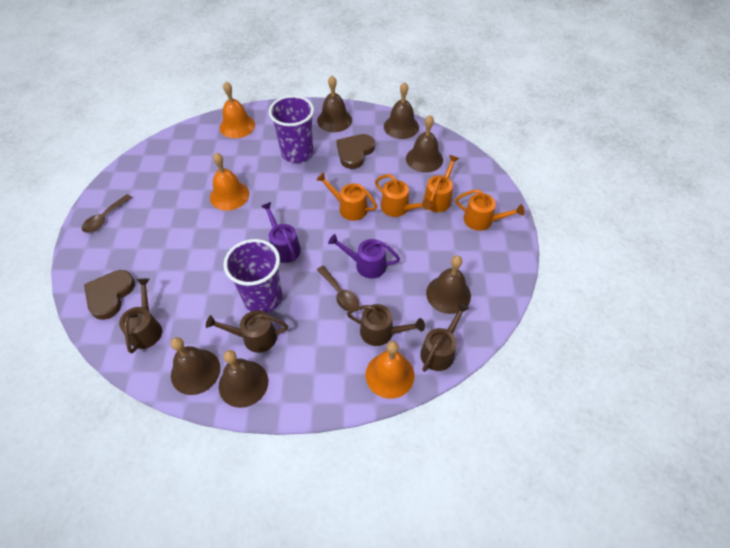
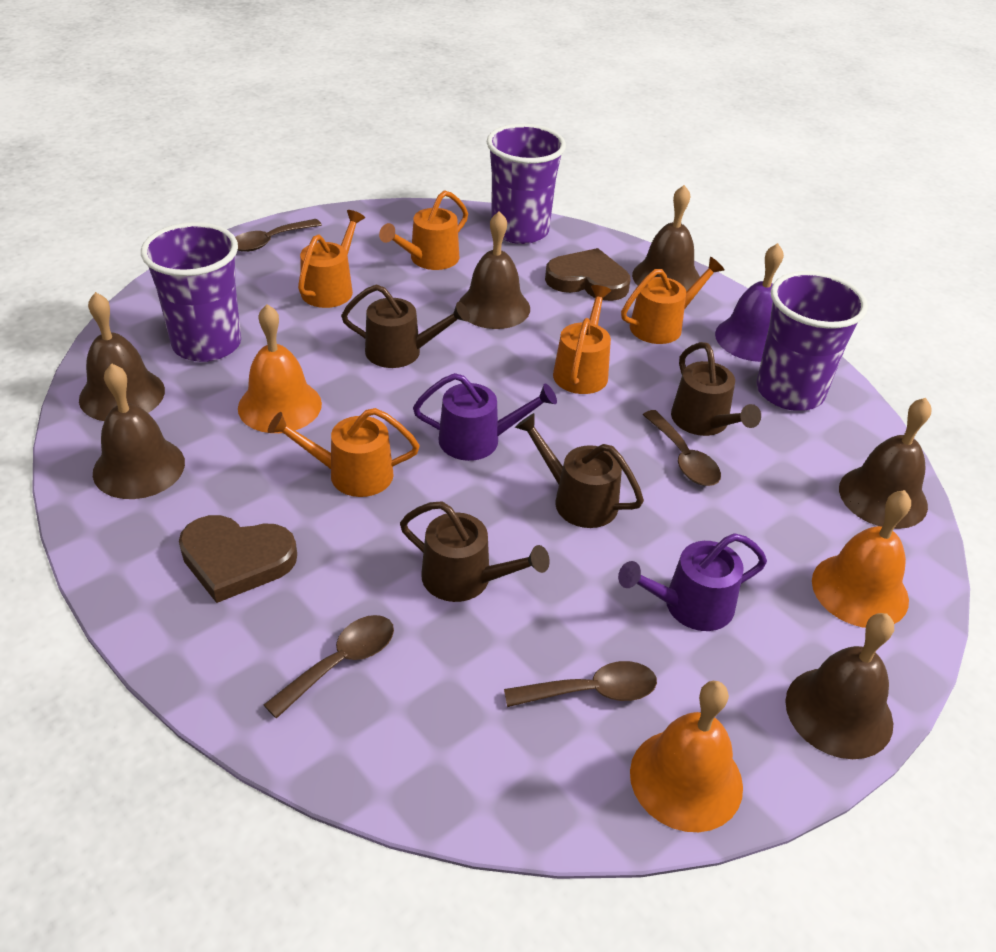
brown spoon: [82,194,132,233] [317,266,359,311] = 2 -> [235,219,322,252] [264,615,394,718] [504,661,657,707] [643,410,721,486] = 4
orange watering can: [316,172,377,221] [375,174,431,217] [423,155,459,212] [455,189,525,231] = 4 -> [268,408,420,497] [298,210,365,308] [379,190,468,270] [553,285,611,394] [621,257,725,344] = 5
purple bell: none = 0 -> [715,243,784,362] = 1
purple cup: [223,239,283,313] [269,95,314,163] = 2 -> [141,222,241,362] [487,124,566,244] [756,271,868,411] = 3

